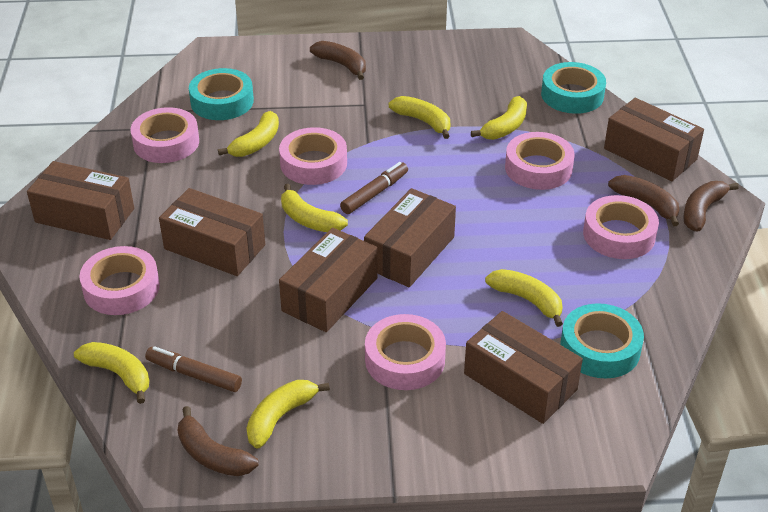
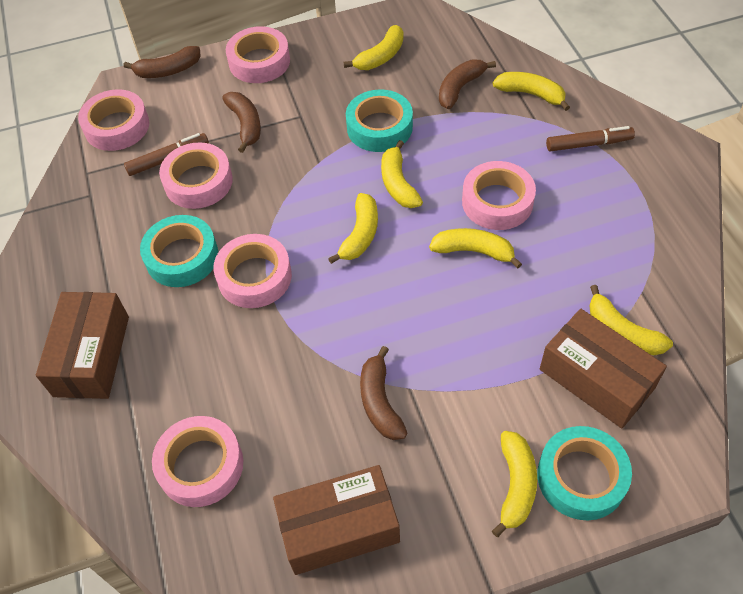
brown box: [27,161,134,240] [159,188,265,276] [279,228,377,332] [364,188,456,287] [464,311,583,424] [604,98,704,181] = 6 -> [36,292,129,399] [273,465,400,575] [540,309,667,429] = 3

